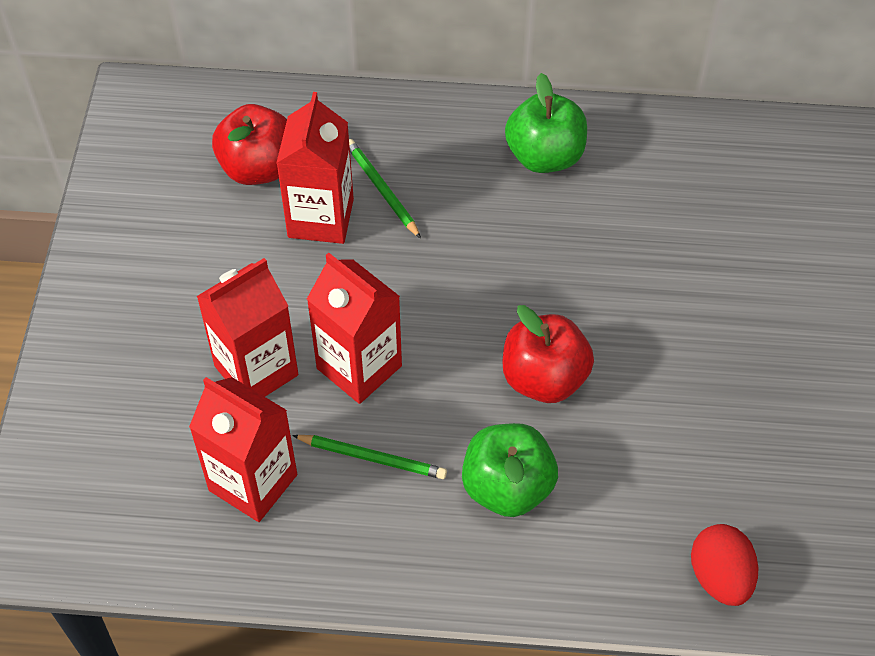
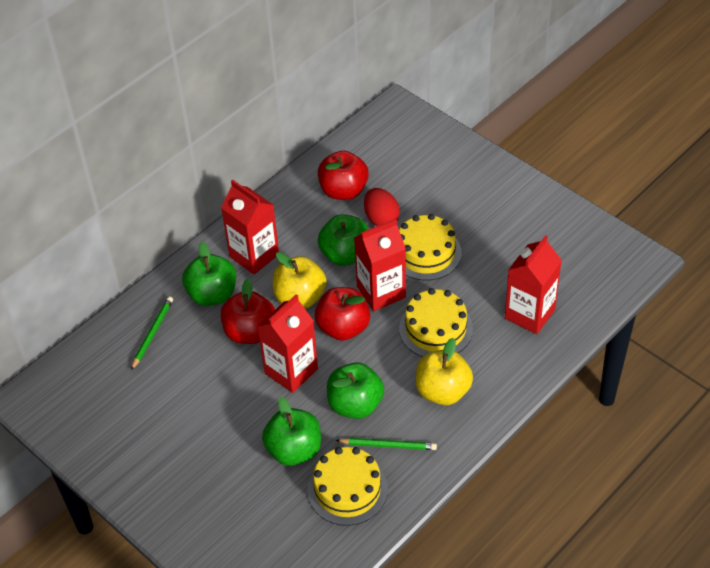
green apple: [462,423,558,517] [505,73,587,173] = 2 -> [182,242,236,306] [262,397,321,466] [318,214,369,266] [327,362,384,419] = 4
red apple: [212,104,287,185] [503,305,594,403] = 2 -> [221,278,275,344] [315,287,370,341] [318,150,369,200] = 3
yellow apple: none = 0 -> [273,252,327,308] [416,338,473,405] = 2
yellow cake: none = 0 -> [308,447,388,526] [399,214,462,280] [399,288,473,357] = 3

